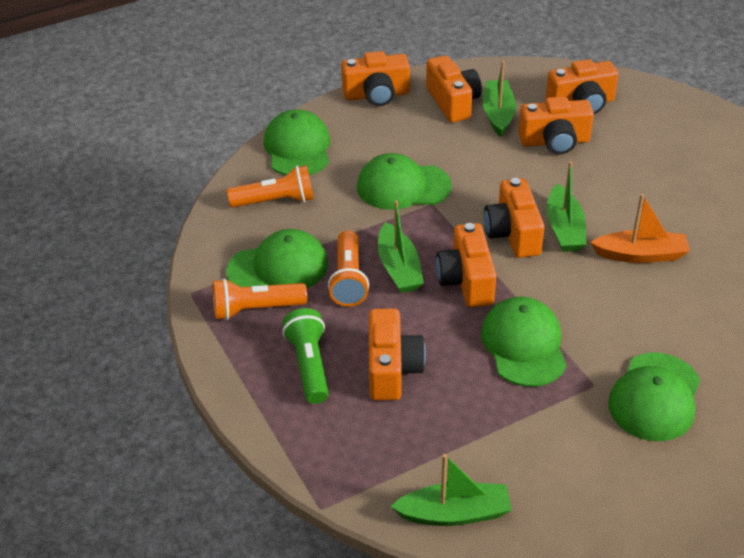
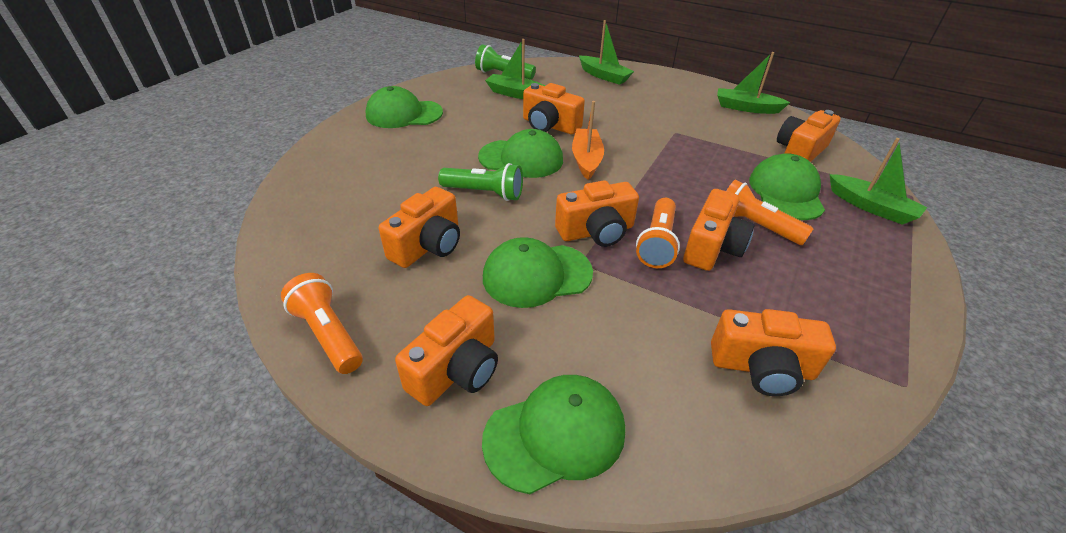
green flashlight: [282,308,329,404] = 1 -> [438,163,523,201] [475,45,536,79] = 2

